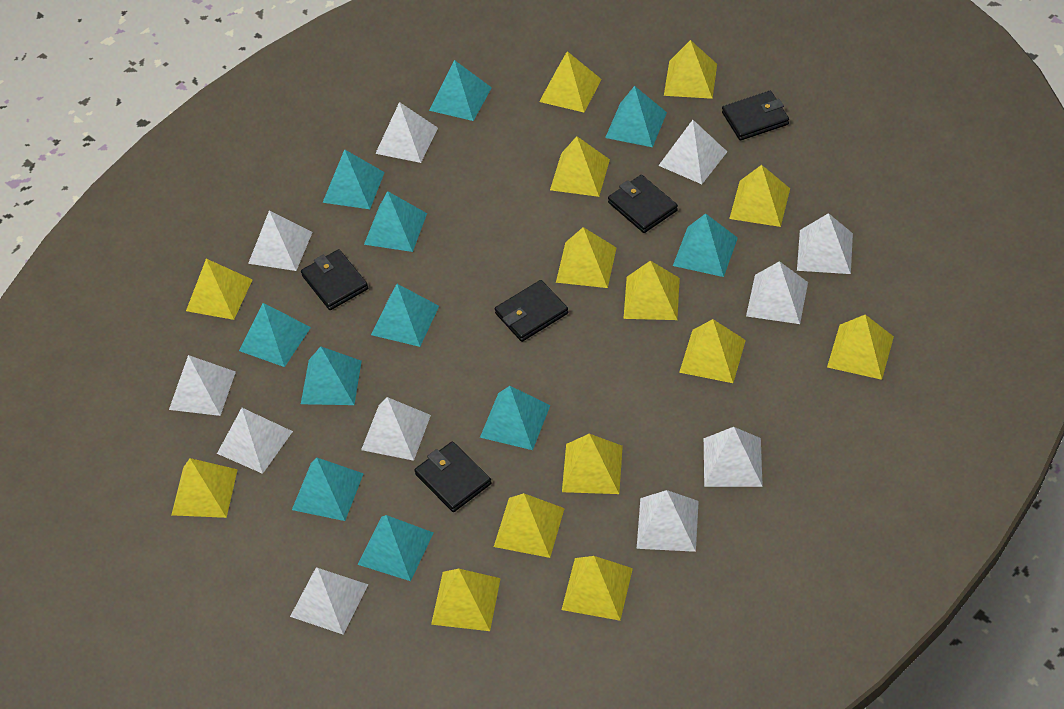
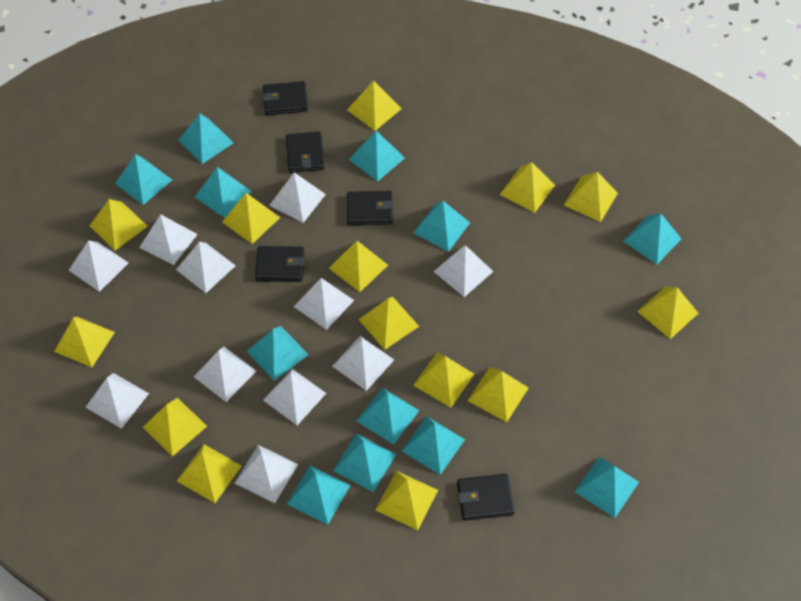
turquoise pyramid: [239,303,311,367] [292,457,364,521] [301,347,362,405] [323,149,385,209] [357,515,433,581] [364,191,427,252] [371,284,439,347] [429,60,492,121] [480,386,550,450] [605,86,667,147] [673,213,738,277] = 11 -> [115,154,172,205] [178,113,234,164] [195,167,252,218] [247,326,308,381] [287,465,350,525] [333,434,396,492] [349,131,405,182] [357,388,420,445] [402,417,465,475] [413,201,470,252] [575,457,639,518] [623,213,682,265] = 12

